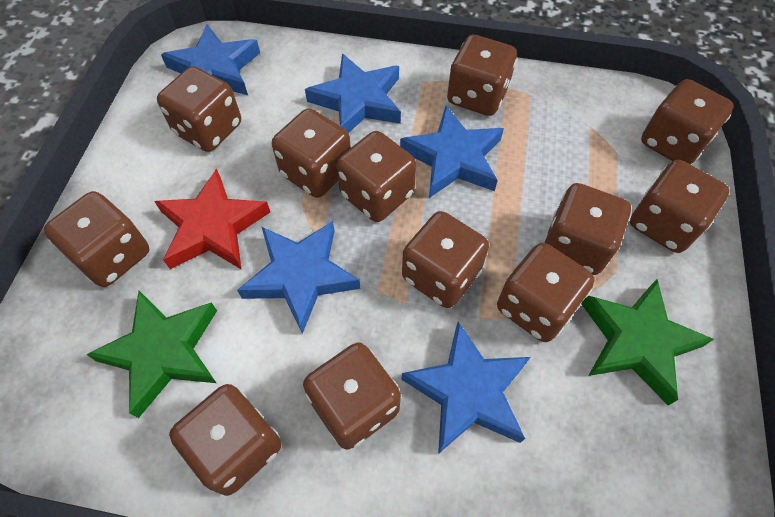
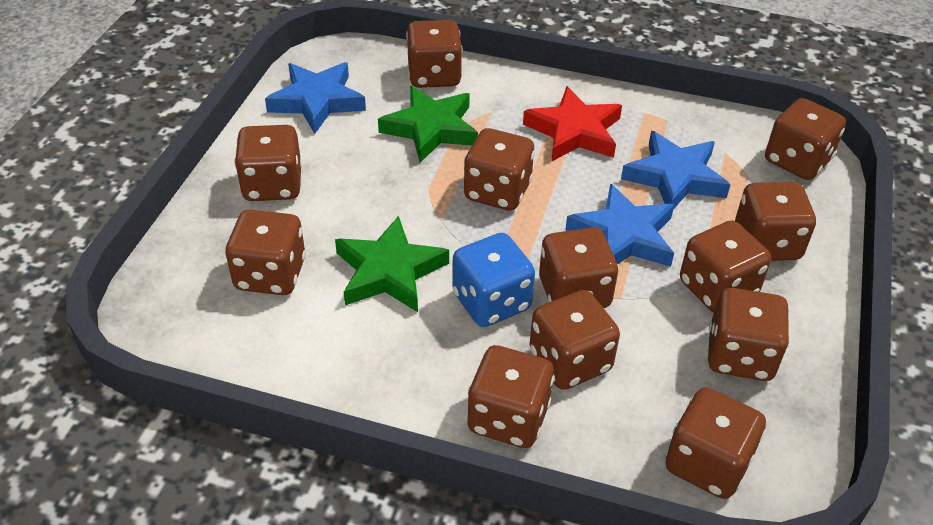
blue dice: none = 0 -> [452,233,535,327] = 1
blue star: [161,24,260,95] [237,221,360,334] [305,53,401,133] [400,106,504,198] [401,321,531,454] = 5 -> [265,62,366,134] [565,183,674,267] [621,131,731,210] = 3

